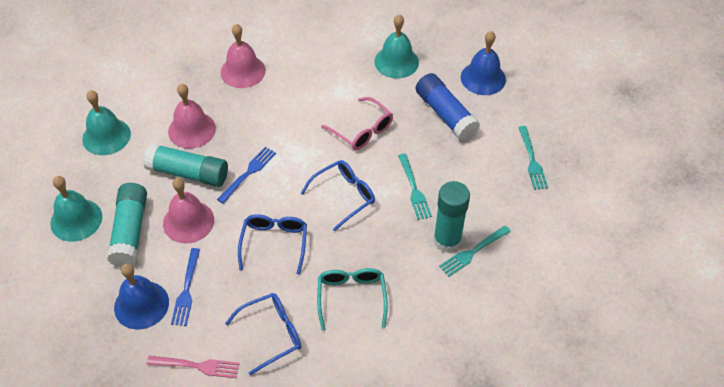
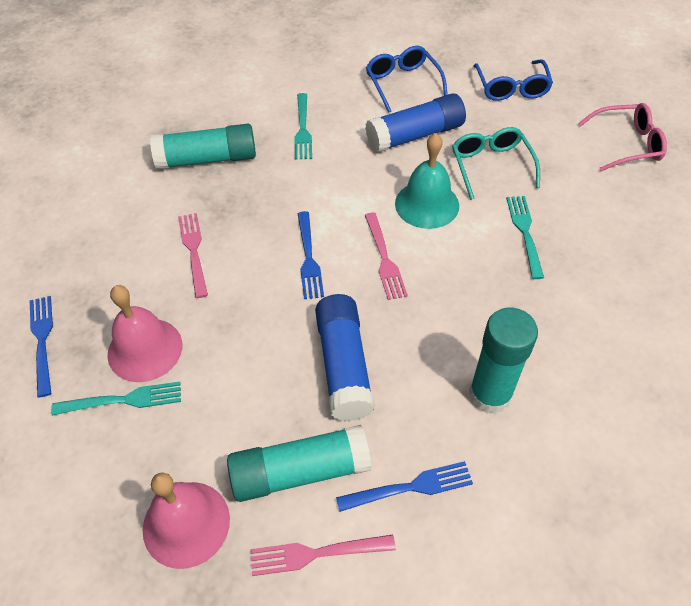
blue bell: [114,263,169,330] [461,31,506,95] = 2 -> none = 0
blue fork: [171,248,200,326] [217,147,276,204] = 2 -> [30,296,53,397] [297,211,324,299] [336,461,473,512] = 3
blue glasses: [225,293,301,375] [238,214,307,275] [301,160,375,231] = 3 -> [366,46,448,113] [474,60,553,101] = 2
blue glue stick: [416,73,480,141] = 1 -> [315,294,375,421] [365,93,466,153] = 2
pink bell: [163,178,214,243] [168,84,216,149] [220,24,266,88] = 3 -> [107,285,182,382] [143,473,230,569] = 2
pink fork: [146,356,240,378] = 1 -> [178,213,208,298] [251,535,396,576] [365,212,408,300] = 3
turquoise bell: [50,176,102,242] [82,90,131,155] [374,14,419,79] = 3 -> [395,133,459,229] = 1

